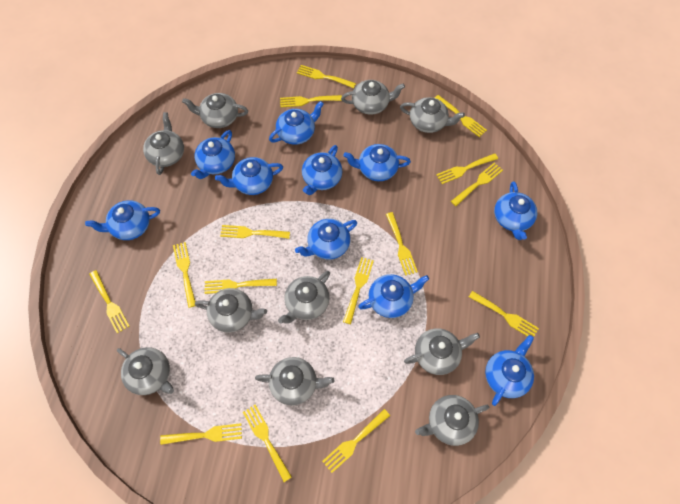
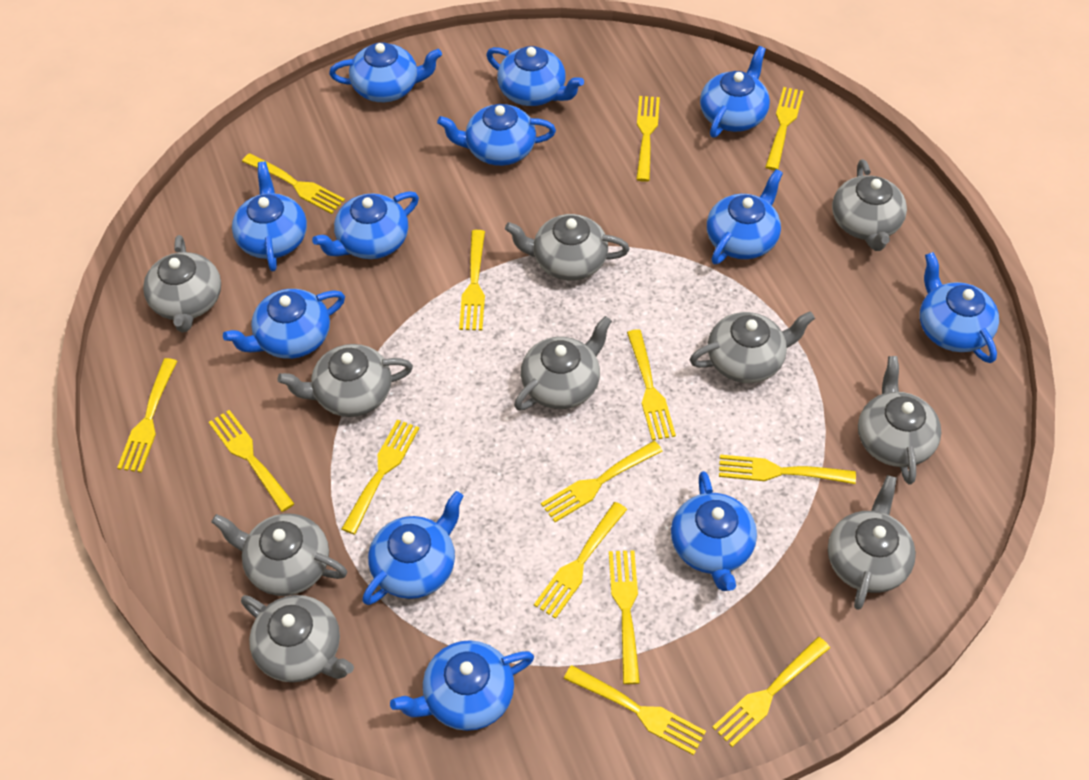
blue teapot: [85,200,160,240] [191,130,235,179] [215,157,283,195] [269,101,324,145] [295,219,357,259] [302,145,343,195] [343,144,411,181] [358,274,429,318] [485,335,534,406] [494,181,537,240] = 10 -> [223,289,345,359] [232,162,307,271] [312,191,419,259] [329,42,442,102] [362,491,464,605] [390,640,534,731] [437,104,556,166] [486,46,584,106] [671,471,757,591] [700,46,770,138] [707,169,783,264] [920,252,999,363] = 12
yellow fork: [89,270,129,333] [160,423,242,445] [173,242,196,308] [205,279,277,294] [220,225,290,239] [243,405,292,482] [280,95,342,107] [297,65,356,88] [322,409,390,473] [343,257,374,324] [386,212,418,276] [435,95,487,137] [436,153,498,184] [451,163,503,206] [469,291,539,337] = 15 -> [117,358,177,473] [209,410,295,512] [242,153,345,214] [342,420,419,535] [459,230,485,330] [534,502,627,619] [541,441,663,522] [564,665,706,755] [609,551,640,684] [627,329,676,440] [636,96,660,182] [712,637,830,747] [719,454,856,484] [766,87,804,170] = 14

